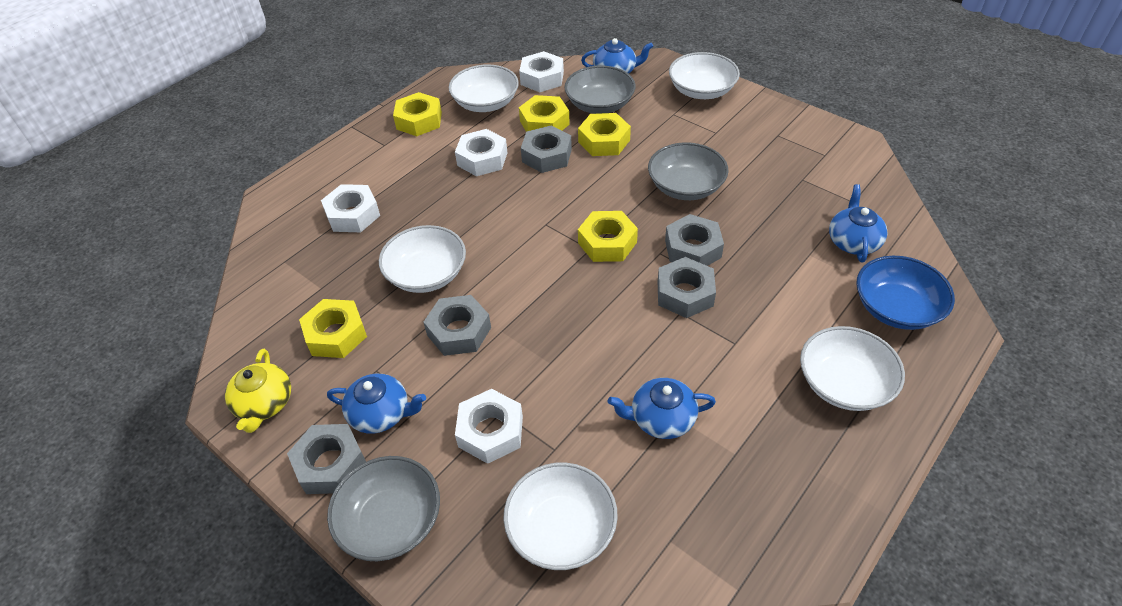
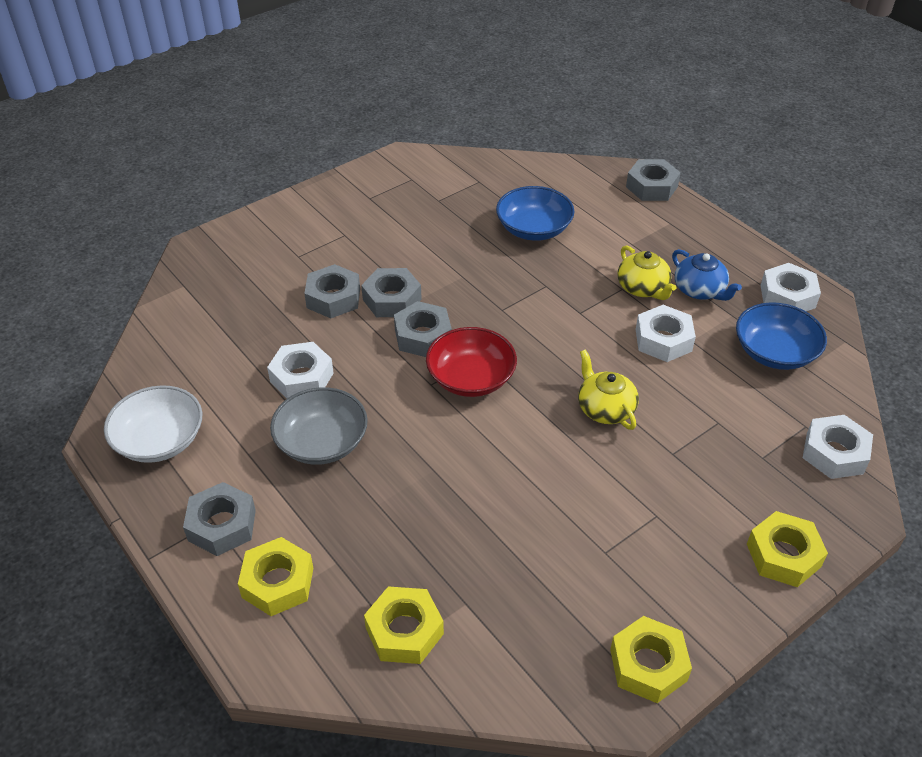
blue bowl: [856,256,955,330] = 1 -> [496,186,574,241] [736,302,827,370] = 2
blue teapot: [327,374,426,434] [581,38,653,74] [608,378,716,439] [829,184,888,263] = 4 -> [672,249,742,301] = 1
grey bowl: [327,456,440,561] [565,66,635,114] [648,142,729,200] = 3 -> [270,387,368,465] = 1
red bowl: none = 0 -> [426,327,517,397] = 1
white bowl: [379,225,466,293] [449,64,519,112] [503,462,618,570] [669,52,740,99] [800,326,905,411] = 5 -> [104,385,203,463] = 1
yellow nut: [299,299,367,358] [393,92,442,136] [519,95,570,132] [578,113,631,156] [578,211,638,262] = 5 -> [238,537,313,616] [364,586,444,664] [610,616,692,703] [747,511,828,587] = 4
yellow teapot: [225,349,291,433] = 1 -> [578,349,639,430] [618,245,676,300] = 2

